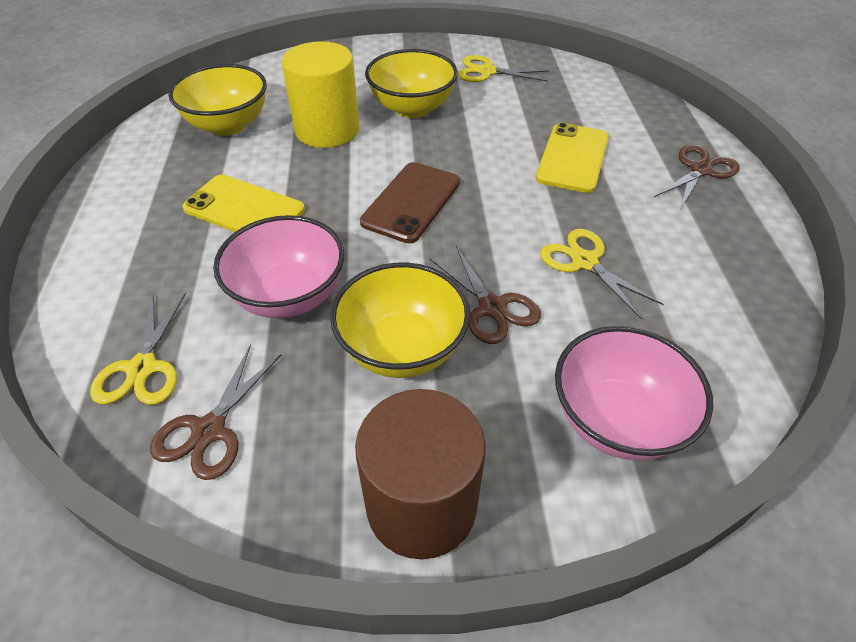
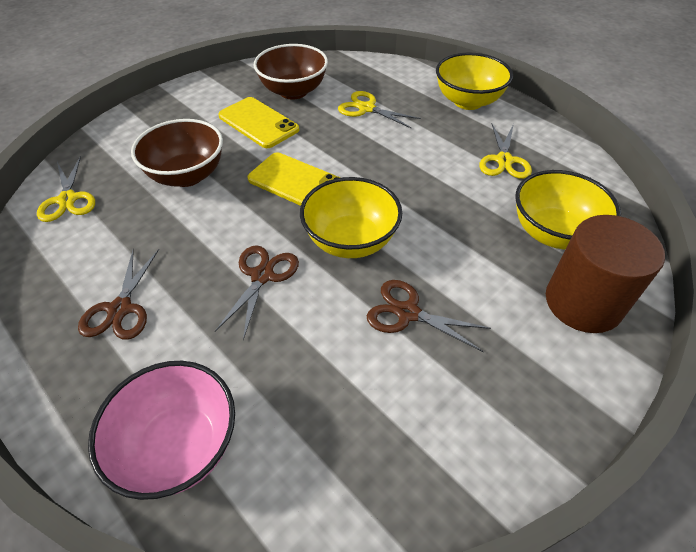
brown bowl: none = 0 -> [131,119,223,187] [253,44,328,100] = 2
brown phone: [360,162,460,243] = 1 -> none = 0
pink bowl: [213,215,344,318] [555,326,713,461] = 2 -> [88,361,235,500] = 1
yellow cylinder: [282,41,360,148] = 1 -> none = 0

